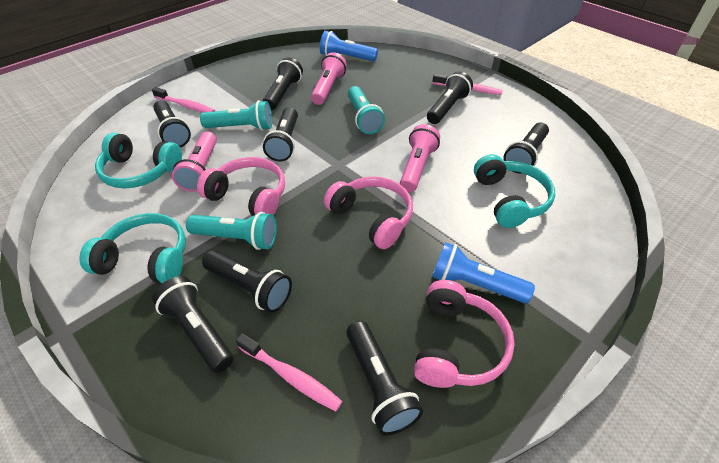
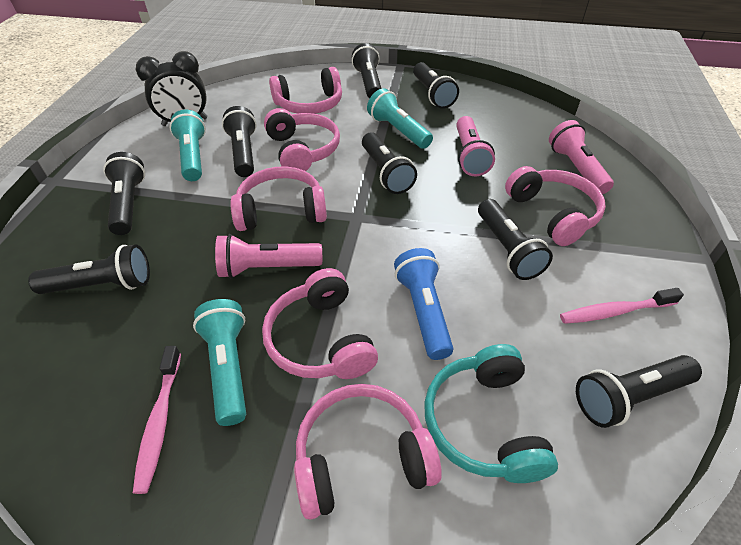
black clock: none = 0 -> [136,51,208,126] = 1
blue flashlight: [320,31,378,61] [432,242,535,303] = 2 -> [394,248,453,360] = 1
pink headphones: [197,157,285,216] [324,176,413,249] [414,280,515,388] = 3 -> [230,167,327,231] [262,268,378,379] [264,108,340,171] [269,67,342,114] [294,384,442,520] [505,166,606,246] = 6
pink toothbrush: [152,87,215,113] [236,333,343,411] [433,74,503,95] = 3 -> [133,346,181,494] [560,288,684,324] = 2
turquoise headphones: [79,213,186,283] [95,133,182,188] [474,154,555,228] = 3 -> [424,344,558,483] = 1

